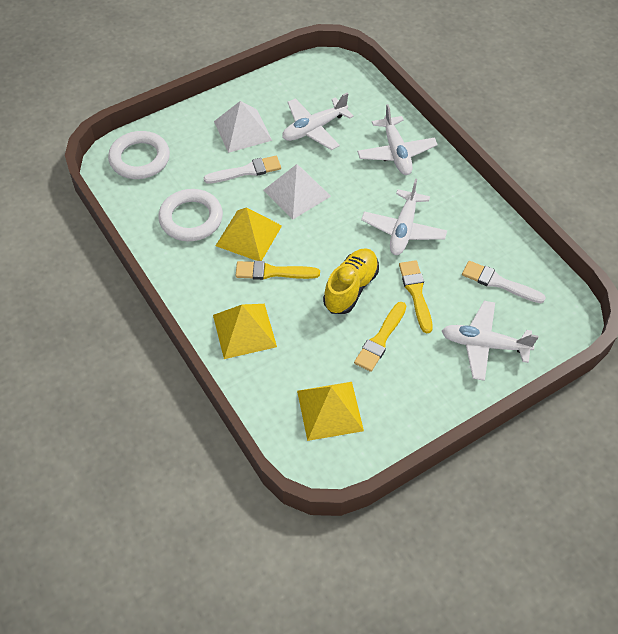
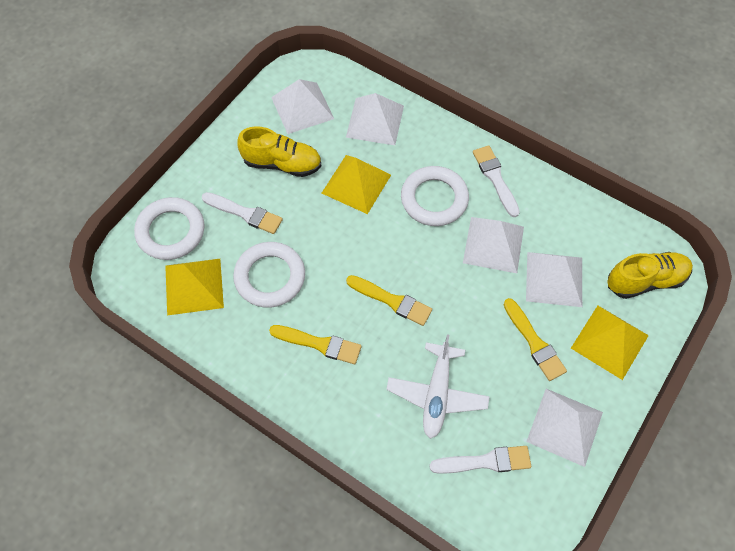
white brush: [204,156,281,184] [462,261,546,303] = 2 -> [202,192,283,234] [429,446,531,474] [473,145,520,217] = 3
white plane: [282,93,354,150] [357,104,438,175] [361,178,447,255] [442,301,539,381] = 4 -> [386,334,490,439] = 1
white pyramid: [214,101,272,153] [264,164,331,219] = 2 -> [271,79,334,134] [346,93,404,145] [463,217,524,273] [526,252,582,307] [526,389,603,467] = 5
white ring: [108,131,170,179] [158,189,223,241] = 2 -> [134,197,205,260] [233,242,305,308] [401,166,469,226] = 3
yellow shoe: [323,248,379,314] = 1 -> [237,126,321,177] [607,252,693,299] = 2

